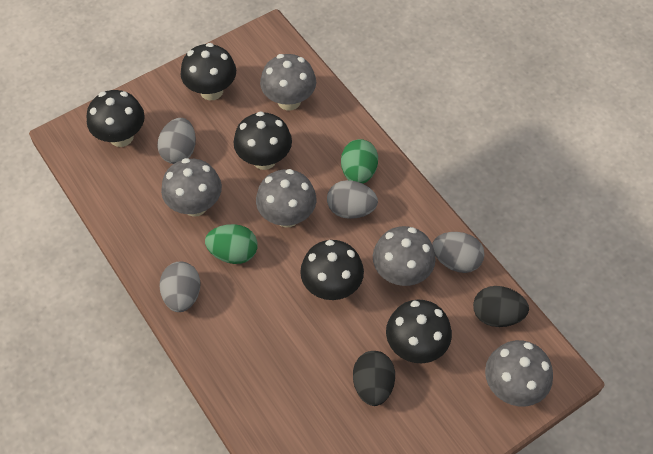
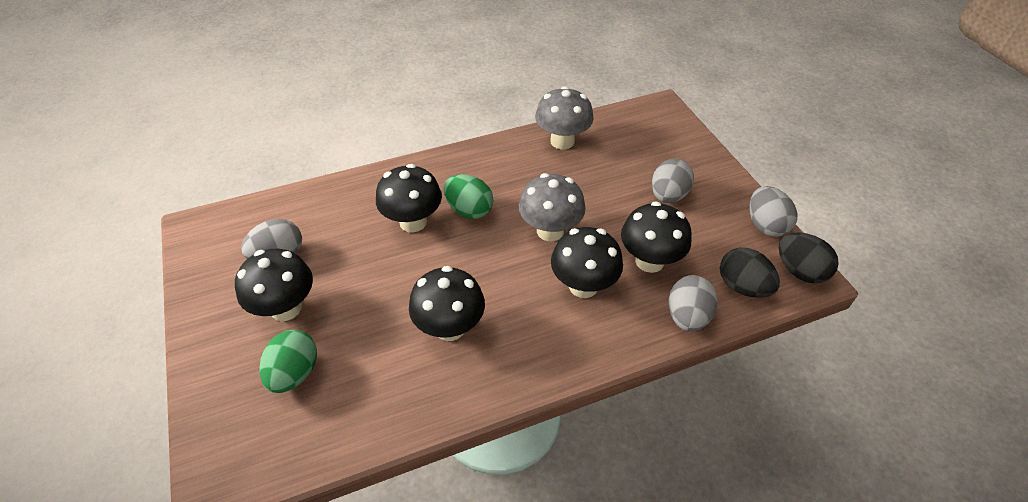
grey mushroom: [161,158,222,217] [256,169,317,228] [260,54,316,110] [373,226,436,286] [485,340,553,406] = 5 -> [519,173,586,242] [535,86,594,149] = 2

